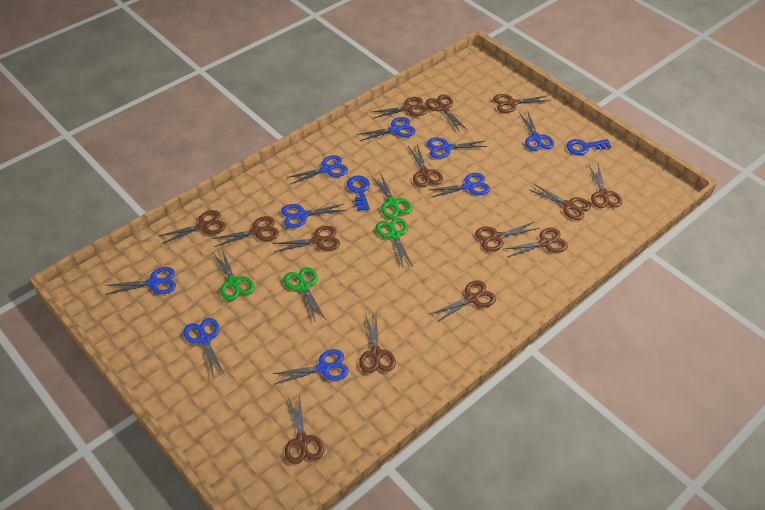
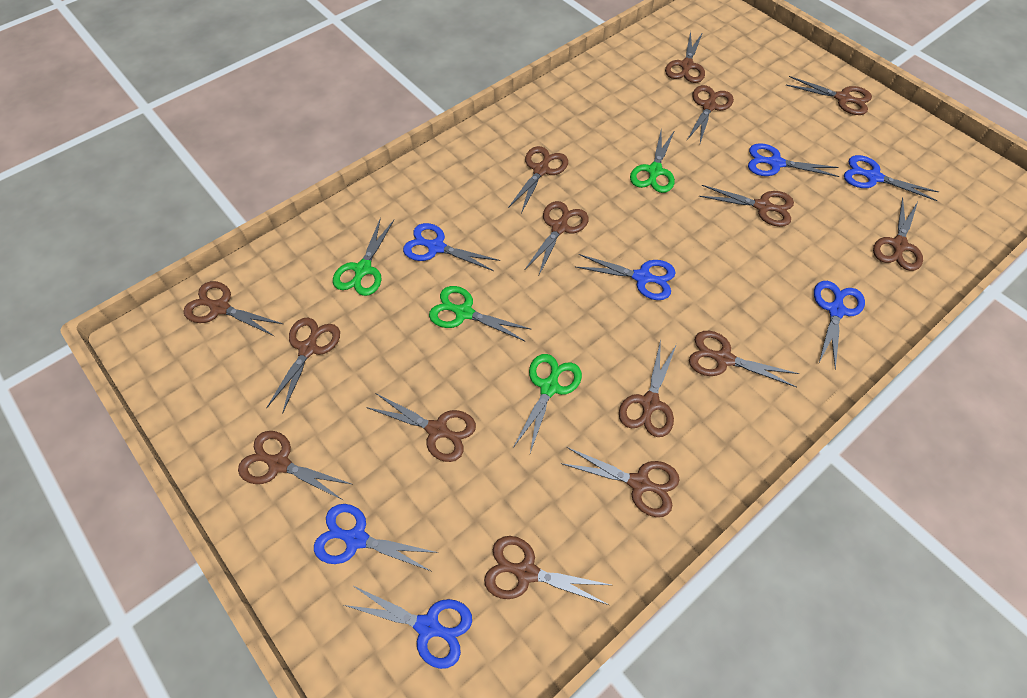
blue key: [347,175,370,211] [567,139,611,155] = 2 -> none = 0
blue scissors: [105,267,176,295] [183,318,224,379] [272,349,349,384] [281,204,347,228] [286,155,348,184] [356,117,415,141] [427,138,488,158] [429,173,490,198] [519,112,554,151] = 9 -> [314,504,439,571] [344,585,472,669] [403,223,500,271] [576,254,676,300] [748,143,839,177] [814,281,865,370] [844,155,939,201] = 7
brown scissors: [159,210,226,244] [212,216,279,247] [272,226,340,252] [285,394,324,464] [359,314,396,373] [372,97,428,118] [408,144,443,187] [426,94,467,132] [431,280,496,323] [475,222,540,251] [493,94,550,113] [502,228,568,257] [529,183,591,220] [588,164,622,208] = 14 -> [183,281,283,336] [238,431,351,501] [266,318,340,414] [366,393,476,462] [484,536,611,605] [508,146,568,213] [525,201,589,277] [561,447,679,517] [619,340,677,437] [665,31,705,83] [687,85,734,143] [689,331,799,387] [699,185,794,227] [786,76,872,115] [873,197,923,271] = 15

